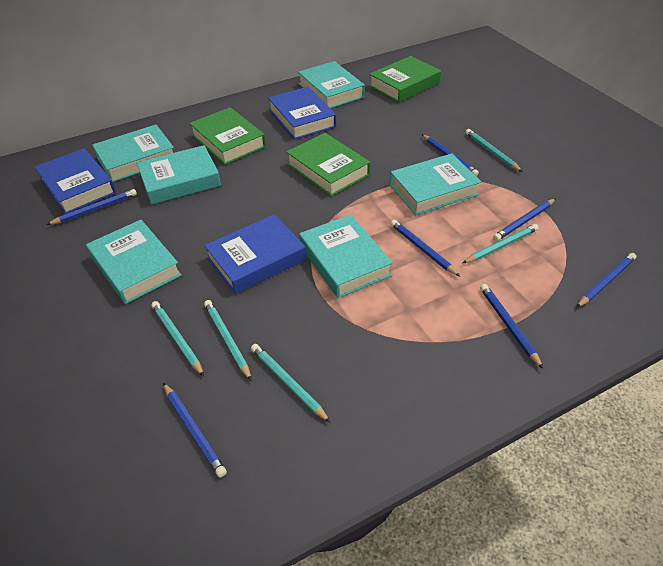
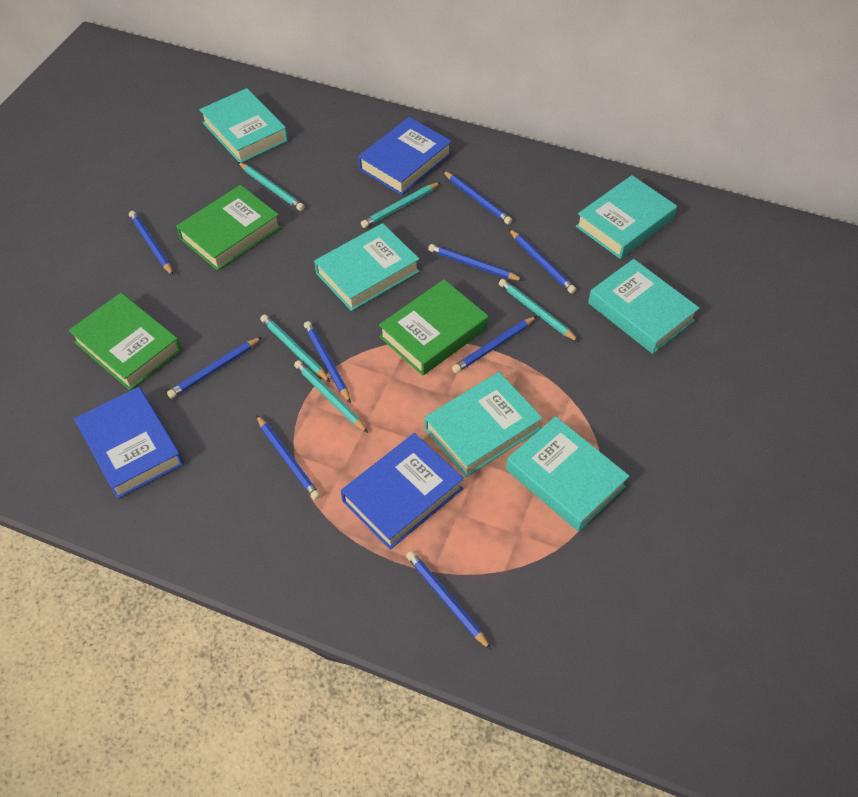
blue pencil: [46,189,137,225] [163,383,227,478] [390,220,460,277] [422,134,479,176] [480,284,543,369] [493,198,556,241] [576,253,636,308] = 7 -> [129,211,173,275] [167,337,262,399] [256,415,321,500] [304,321,351,404] [406,551,491,650] [428,244,524,281] [443,171,512,225] [452,316,537,373] [509,229,576,294] = 9

